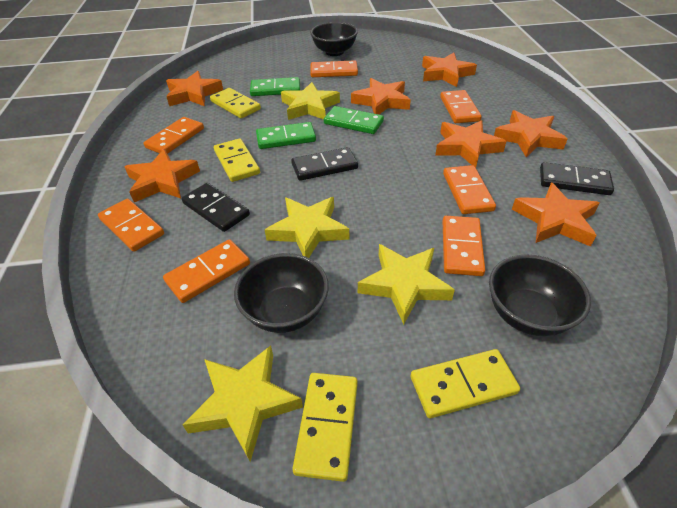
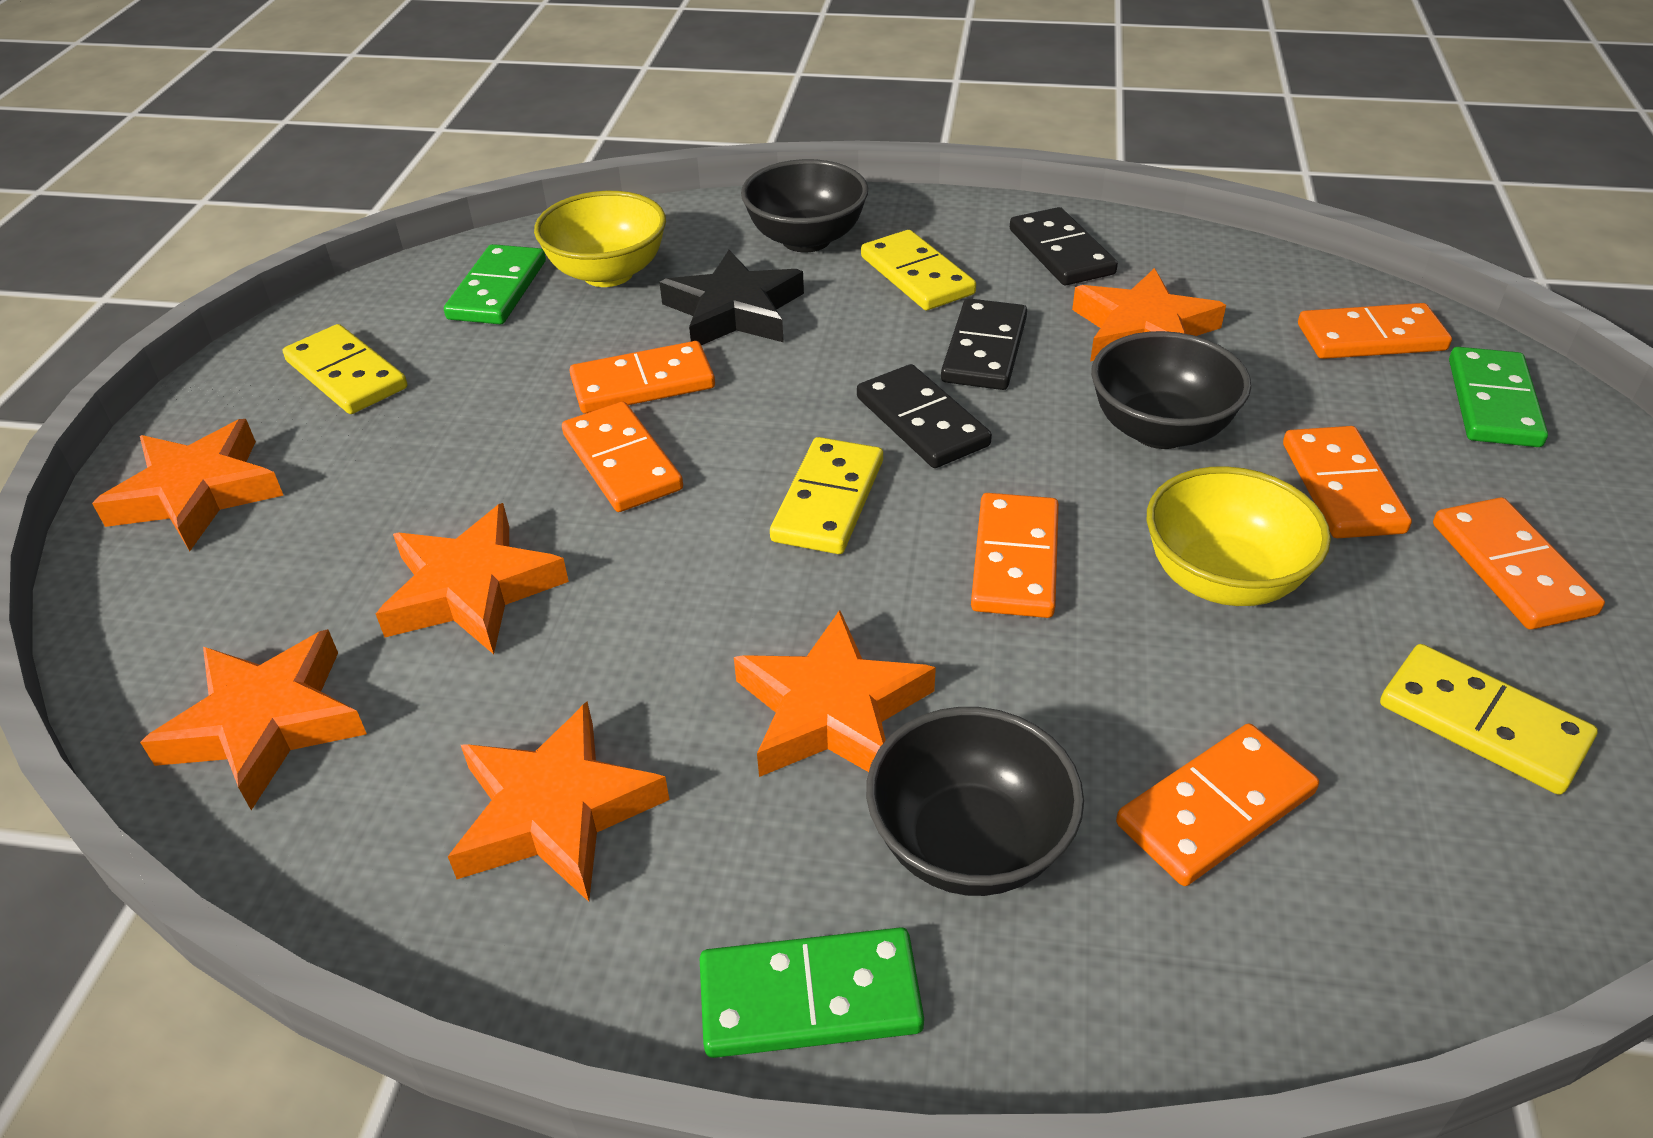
black star: none = 0 -> [659,250,804,345] = 1
orange star: [125,149,200,202] [166,71,223,106] [351,78,411,114] [422,53,477,87] [435,120,507,168] [494,110,567,157] [512,183,600,247] = 7 -> [92,419,284,551] [140,629,367,810] [376,503,569,654] [448,701,669,902] [734,610,936,777] [1072,268,1226,361] = 6
yellow bowl: none = 0 -> [534,191,666,287] [1147,466,1331,606] = 2
yellow star: [183,345,303,462] [265,197,349,258] [281,82,340,120] [358,244,455,325] = 4 -> none = 0

